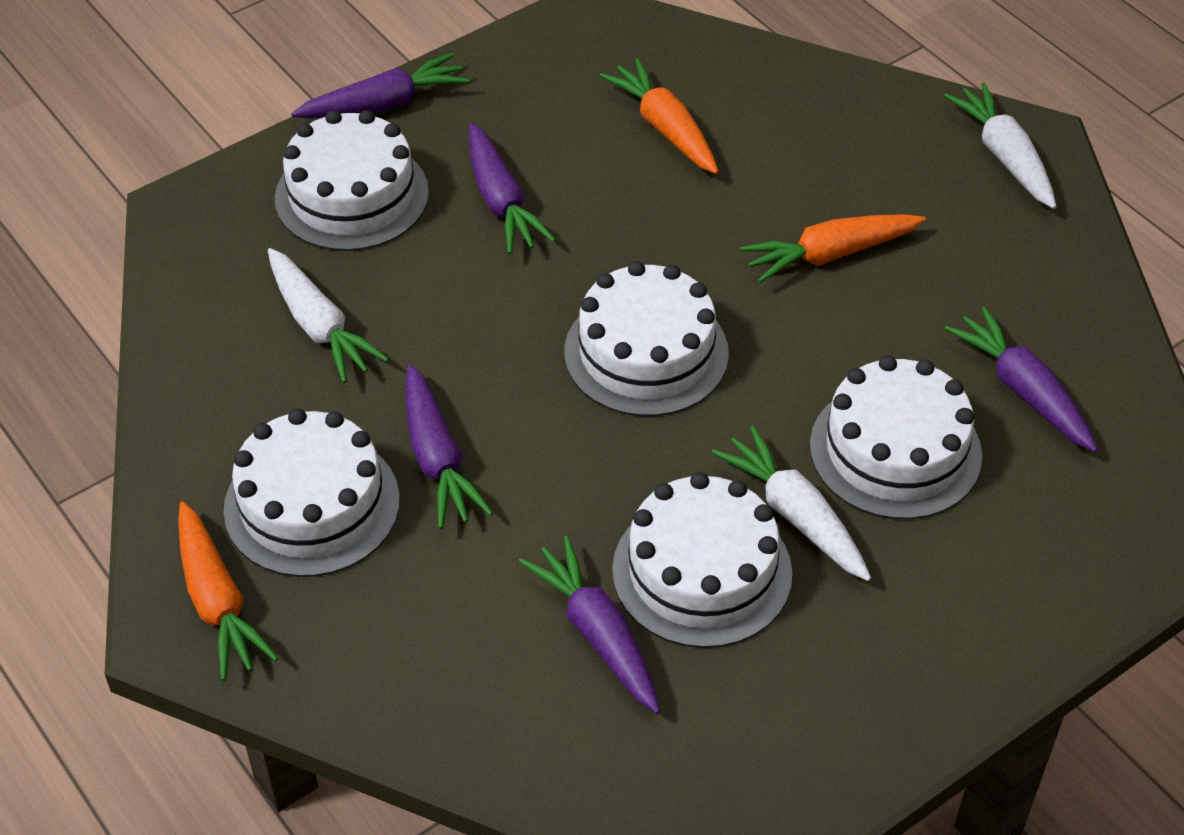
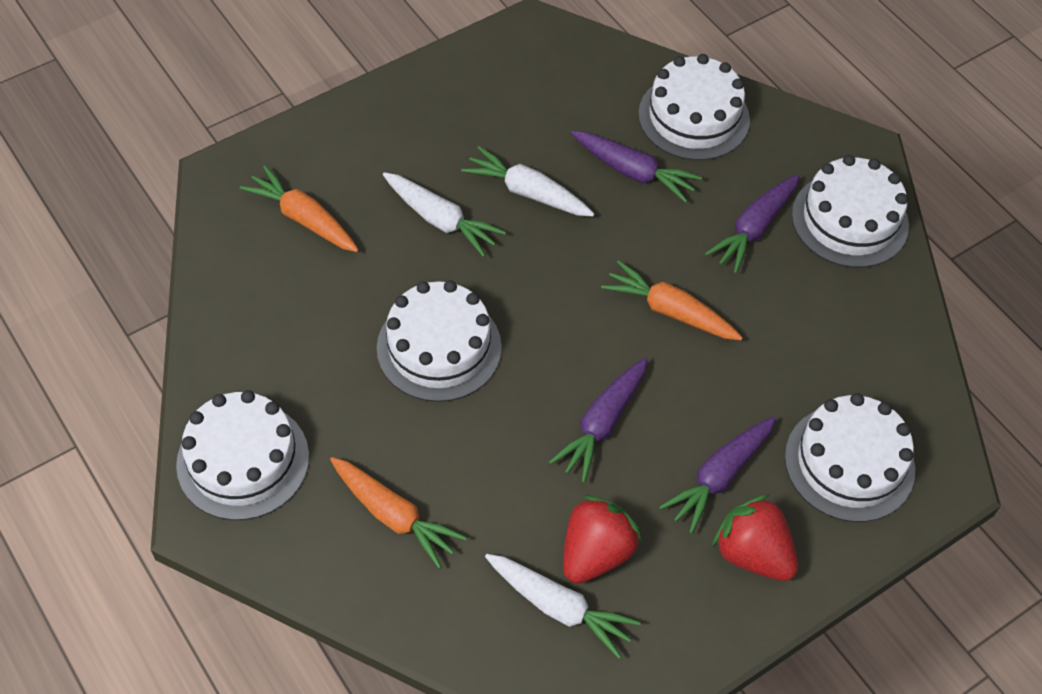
purple carrot: [291,53,469,119] [405,364,493,529] [468,123,556,254] [519,536,660,714] [945,307,1098,452] = 5 -> [549,358,648,483] [571,131,702,203] [659,416,776,534] [705,174,800,274] = 4
red strawberry: none = 0 -> [563,495,642,584] [712,494,798,581] = 2

